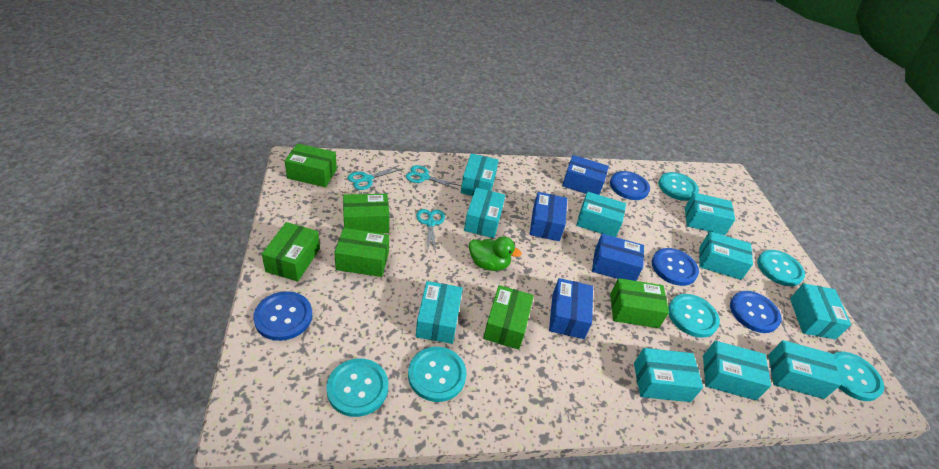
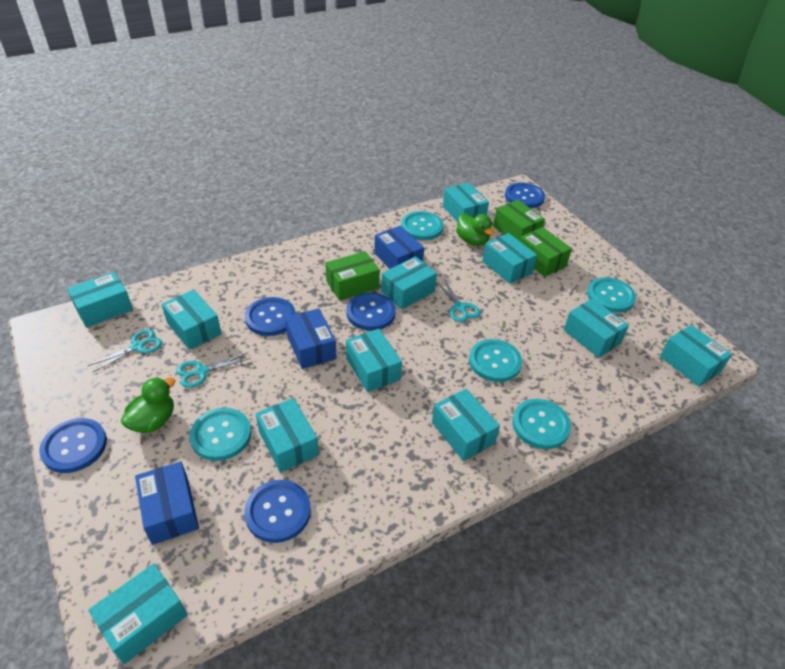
blue box: [530,192,567,241] [549,278,593,339] [562,155,609,195] [592,234,644,281] = 4 -> [135,461,199,545] [285,308,336,369] [374,226,424,269] = 3
blue button: [253,291,312,341] [610,171,650,200] [652,248,699,286] [730,291,782,333] = 4 -> [39,418,107,473] [244,480,311,543] [245,297,296,336] [346,293,396,331] [505,182,545,208] = 5
green box: [262,222,320,282] [285,143,337,187] [334,228,389,277] [343,194,390,233] [483,285,534,350] [610,278,669,328] = 6 -> [326,251,380,301] [493,200,545,241] [520,227,572,277] = 3
green duck: [469,237,522,271] = 1 -> [121,377,175,433] [456,213,494,246] = 2
turquoise box: [416,281,463,344] [461,153,499,196] [464,188,505,238] [576,192,626,237] [634,348,703,402] [685,192,735,235] [699,231,753,280] [703,341,771,400] [769,340,841,399] [790,283,851,340] = 10 -> [67,272,133,328] [89,563,187,664] [162,290,221,350] [256,398,319,473] [346,329,402,392] [381,256,437,309] [432,389,500,461] [443,183,489,221] [482,233,537,284] [564,299,629,358] [660,325,732,387] = 11
turquoise button: [326,358,388,417] [408,347,467,402] [658,172,699,201] [668,294,720,338] [757,250,805,286] [833,352,884,401] = 6 -> [189,408,251,461] [401,211,443,240] [469,339,522,382] [512,399,571,449] [587,277,636,313] = 5

